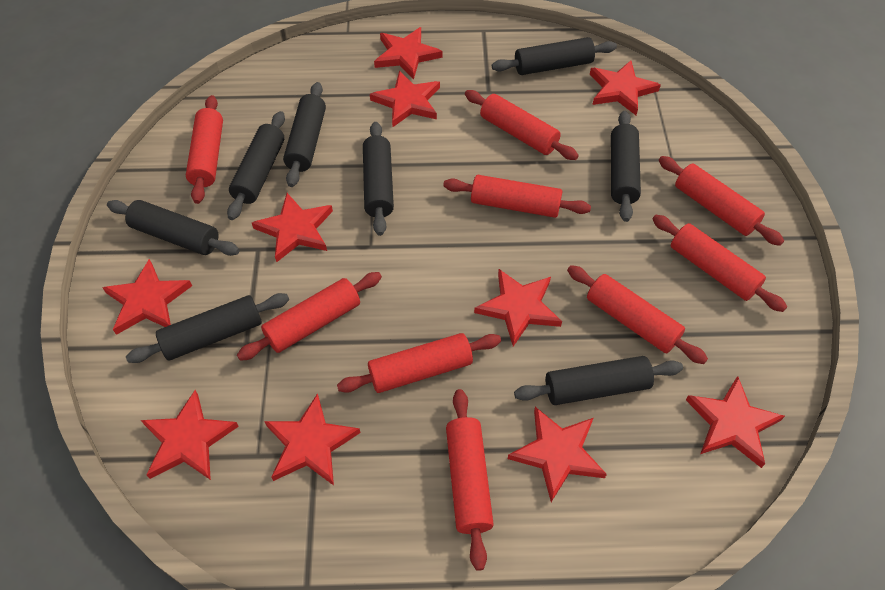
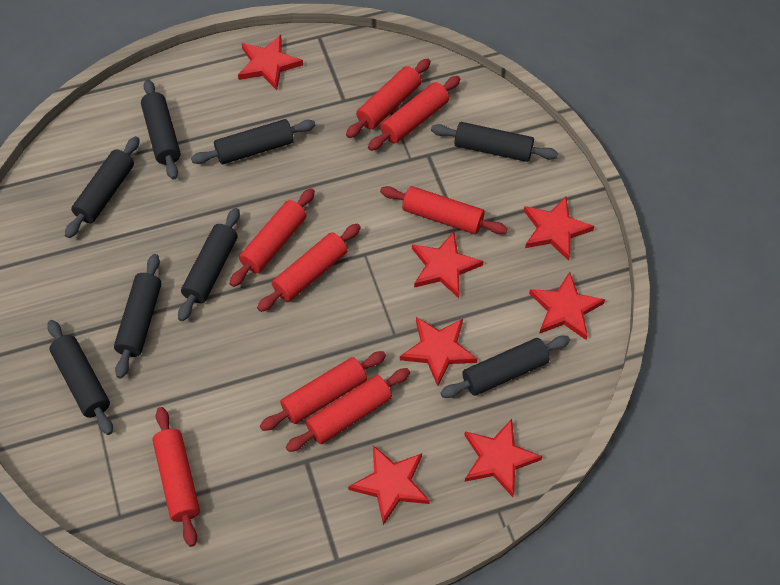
red rolling pin: [186,95,223,204] [237,272,382,361] [337,333,501,393] [443,175,591,218] [446,389,494,571] [465,90,579,160] [567,265,708,364] [652,215,787,312] [659,156,784,246] = 9 -> [152,407,200,547] [229,188,315,287] [257,223,361,312] [260,351,386,431] [286,368,410,452] [346,58,431,138] [368,76,460,151] [380,186,508,234] = 8
red star: [102,259,192,335] [141,390,239,480] [252,193,333,262] [264,393,360,485] [370,71,440,127] [374,27,442,79] [474,269,562,346] [508,407,607,502] [590,61,661,115] [686,376,785,468] = 10 -> [238,35,303,90] [348,445,430,525] [400,317,477,386] [412,232,484,298] [464,419,542,497] [524,196,594,261] [529,272,605,340] = 7

